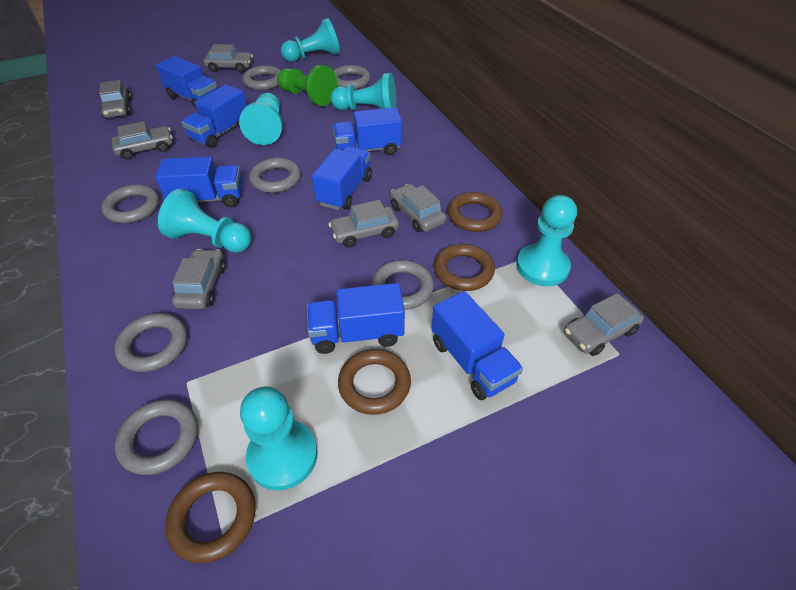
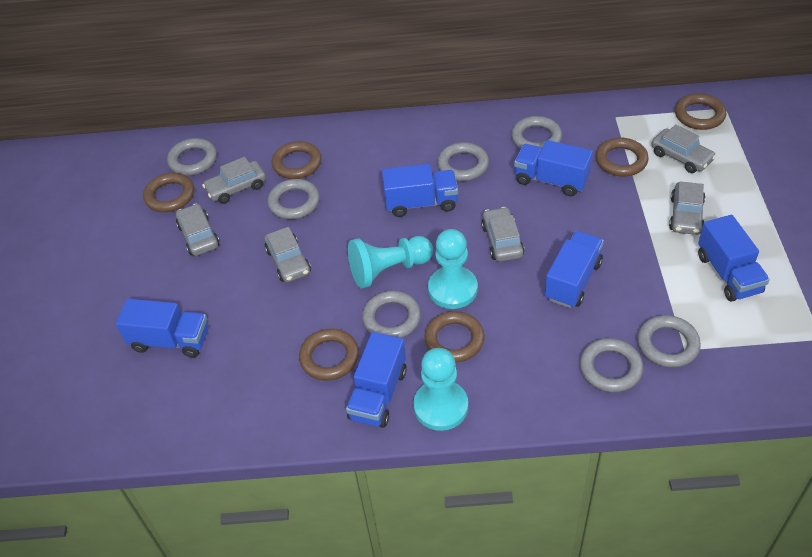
blue truck: [155,157,242,207] [156,56,217,110] [182,85,247,148] [307,283,405,354] [312,146,372,210] [333,107,402,155] [431,291,523,400] = 7 -> [116,299,208,358] [346,332,407,428] [382,164,458,217] [514,140,593,196] [545,231,604,308] [698,215,770,302] = 6
brown ring: [165,472,256,563] [338,349,411,415] [434,244,495,291] [447,192,503,232] = 4 -> [143,173,194,212] [272,141,322,179] [299,328,359,381] [424,311,485,362] [596,138,649,176] [675,93,726,130] = 6
green pawn: [277,65,337,106] = 1 -> none = 0
grey car: [99,80,131,119] [112,121,173,160] [172,249,226,309] [204,44,253,72] [329,200,399,248] [390,184,446,232] [564,293,644,356] = 7 -> [176,204,220,256] [202,157,266,204] [264,227,311,282] [481,207,524,262] [651,124,716,173] [669,181,705,235] = 6
turquoise pawn: [158,188,251,253] [239,93,283,145] [240,386,317,491] [281,18,340,62] [330,73,396,110] [516,195,577,286] = 6 -> [348,236,433,288] [413,348,468,431] [428,229,478,309] = 3

